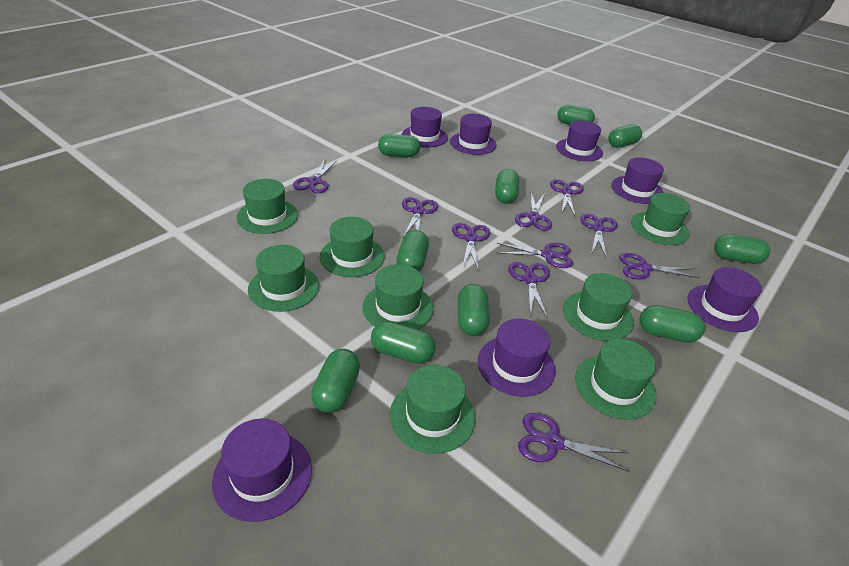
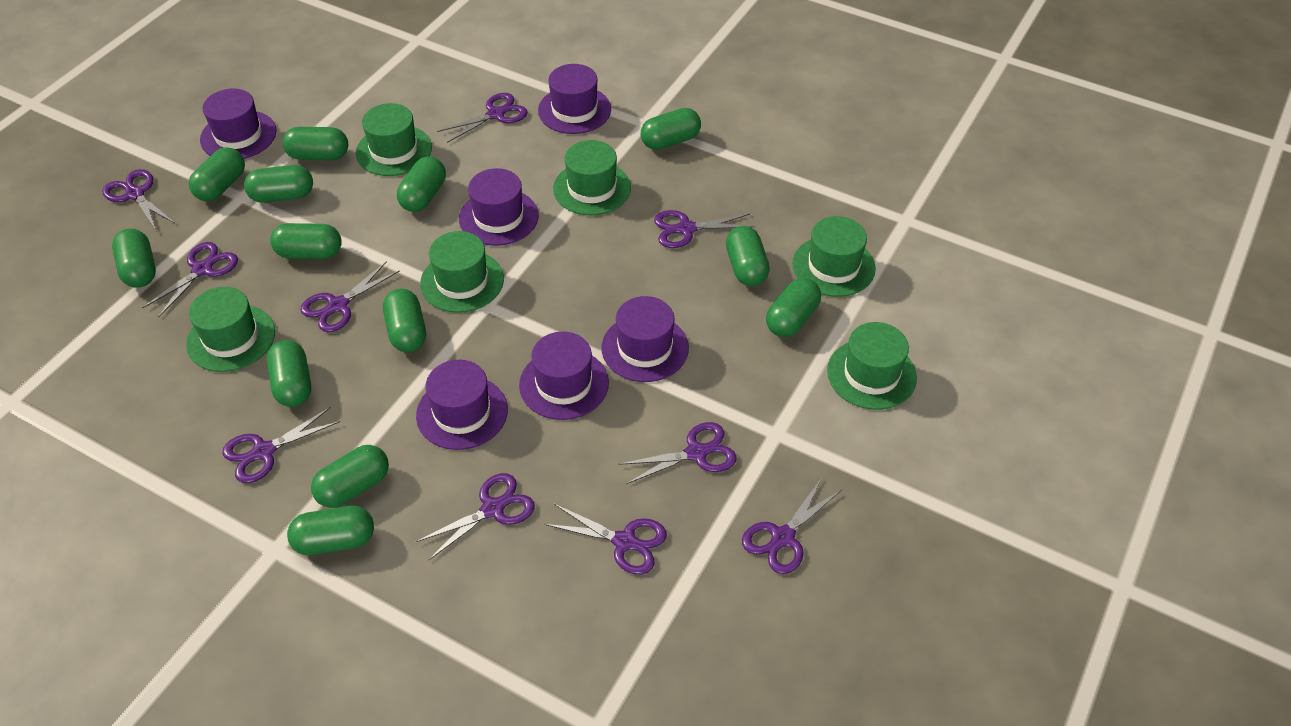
green capsule: [311,349,360,413] [371,321,436,364] [378,134,420,157] [396,230,429,271] [458,284,490,336] [495,169,519,204] [557,105,595,125] [608,124,642,148] [639,305,705,343] [714,234,770,264] = 10 -> [112,229,156,288] [188,147,245,201] [244,165,313,203] [267,340,311,407] [270,223,342,259] [282,127,348,160] [287,506,374,555] [311,445,389,508] [383,289,426,352] [397,156,446,212] [641,108,701,150] [726,226,770,286] [766,278,821,337] = 13
green hat: [236,179,298,234] [248,245,319,312] [320,217,385,277] [362,264,434,329] [390,365,476,454] [563,273,634,341] [575,339,656,420] [631,193,690,245] = 8 -> [186,287,275,372] [356,103,432,176] [420,231,504,313] [553,140,631,215] [792,216,876,297] [827,322,917,410] = 6
purple hat: [212,419,312,522] [402,107,448,147] [450,114,497,155] [478,319,556,397] [556,120,603,161] [611,158,664,204] [688,267,762,332] = 7 -> [200,89,277,159] [416,360,508,450] [459,168,539,246] [519,332,609,420] [538,64,611,134] [602,296,689,382] = 6

